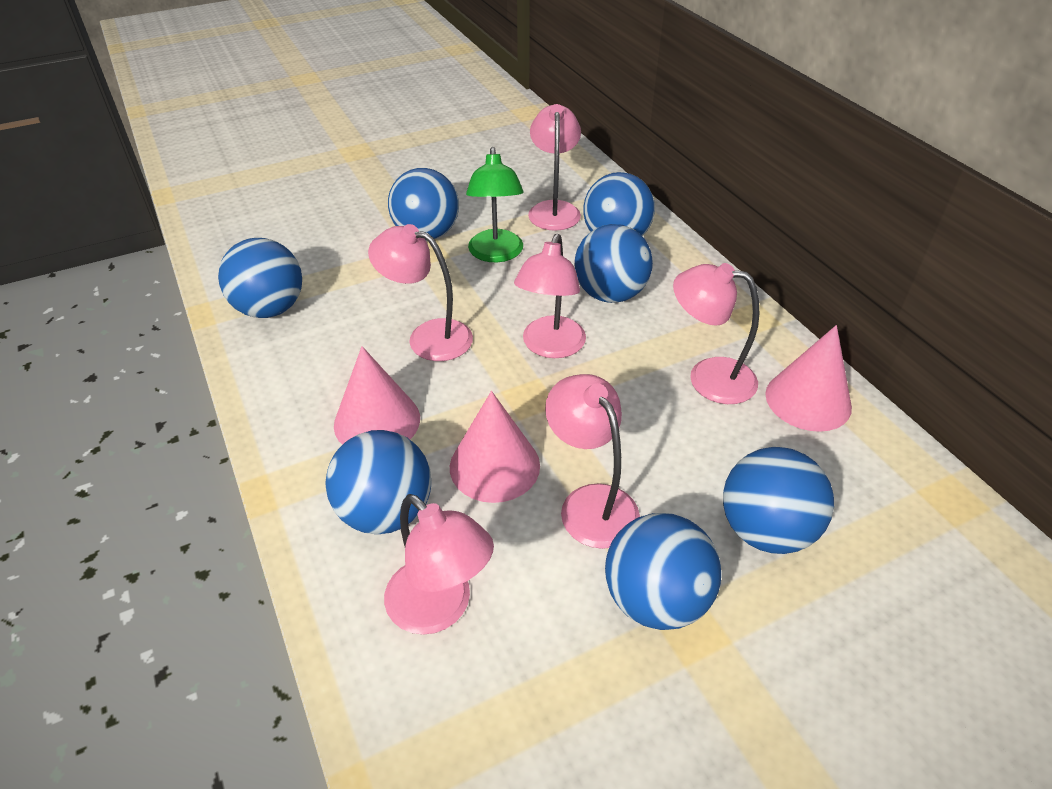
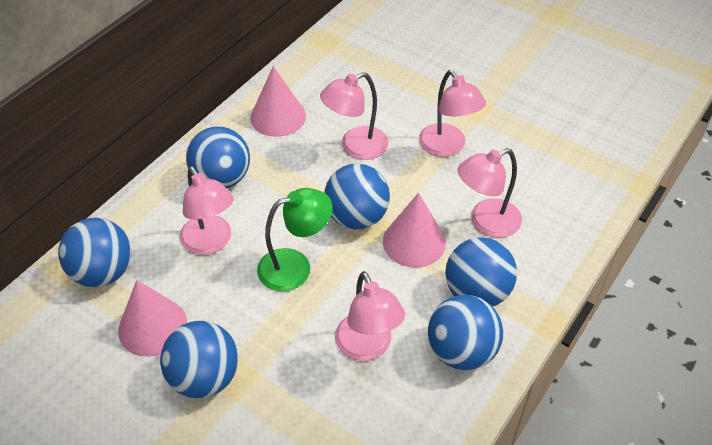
blue ball: [218,238,302,318] [326,430,431,534] [388,168,459,240] [574,224,653,303] [583,172,655,236] [605,513,721,630] [723,447,834,554] = 7 -> [58,218,131,287] [160,321,238,398] [186,126,250,188] [324,164,390,229] [428,295,503,370] [445,237,517,307] = 6
pink lamp: [368,224,473,361] [384,494,494,635] [514,234,586,358] [528,104,581,231] [545,374,640,549] [673,263,760,404] = 6 -> [180,166,234,255] [320,72,389,160] [335,271,405,361] [419,70,486,157] [458,148,522,238] = 5

